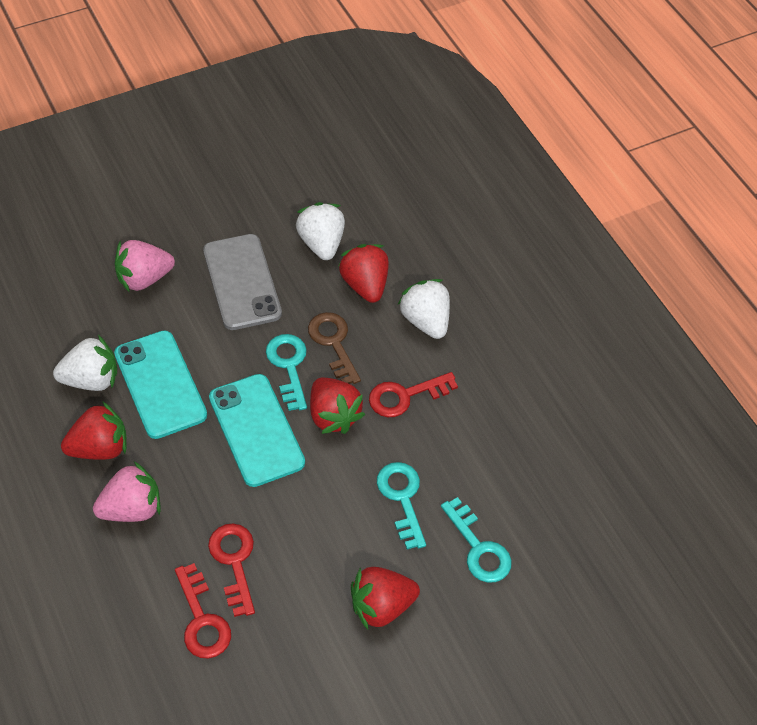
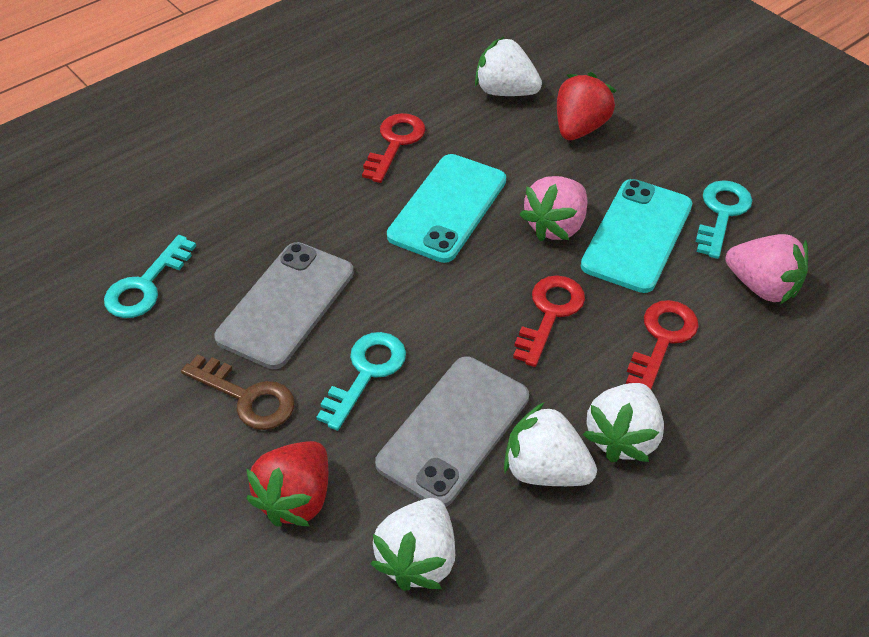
grey phone: [203,234,282,330] = 1 -> [214,242,354,369] [375,357,529,507] = 2
red strawberry: [61,401,127,460] [310,378,365,434] [338,244,389,303] [351,567,420,630] = 4 -> [246,441,328,527] [557,72,616,140] = 2
white strawberry: [53,335,117,391] [296,202,345,260] [397,279,450,339] = 3 -> [371,498,455,591] [475,37,542,96] [504,402,597,486] [583,383,664,462] = 4

